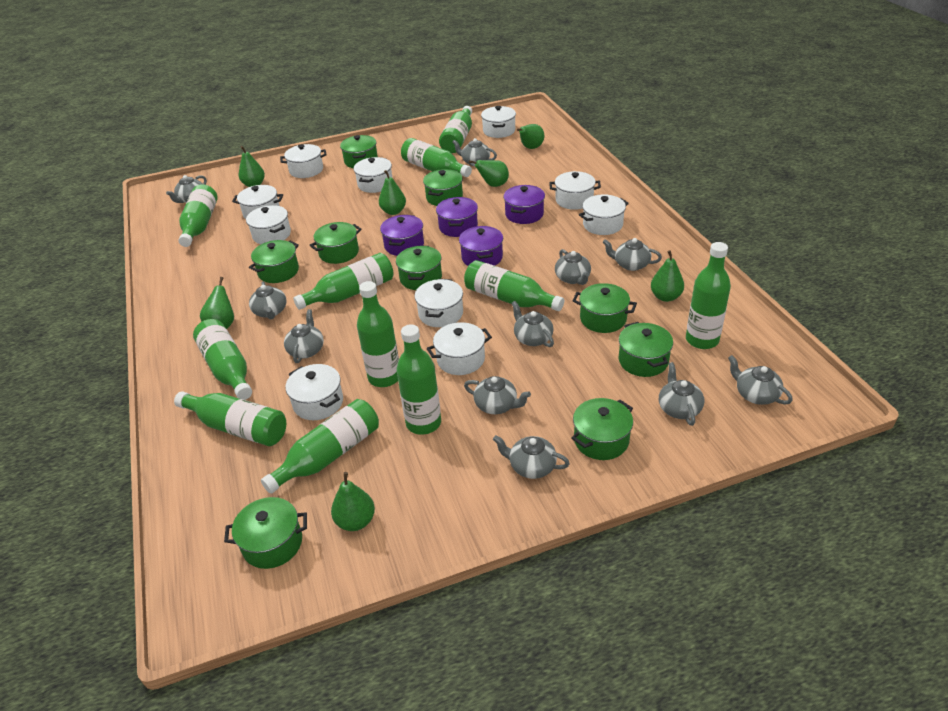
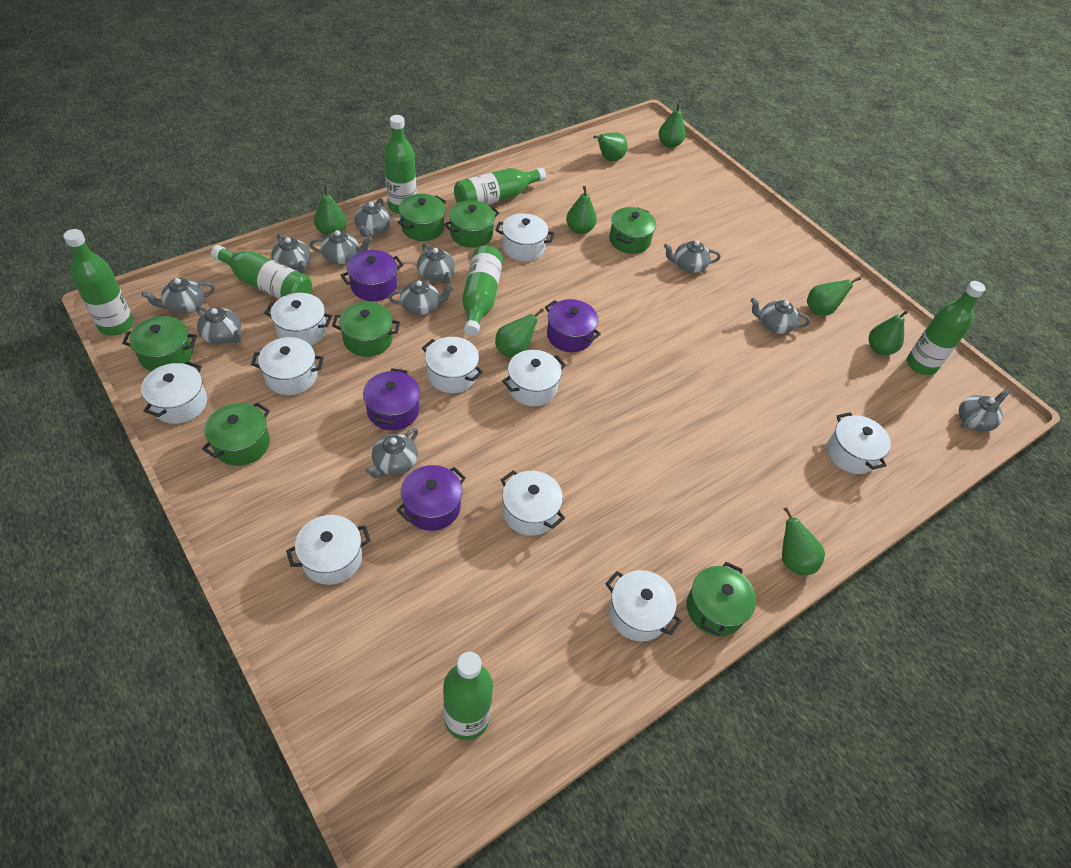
green bottle: [174,391,286,446] [178,184,218,247] [193,319,252,400] [261,399,379,494] [293,253,394,310] [357,281,399,387] [396,324,441,435] [401,138,472,177] [439,106,472,153] [464,260,564,311] [686,242,731,349] = 11 -> [63,229,134,336] [211,245,312,299] [384,115,417,214] [443,652,493,740] [454,168,546,205] [462,246,503,336] [907,281,986,375] = 7
green pear: [200,277,234,329] [239,146,265,187] [331,472,375,531] [379,170,406,215] [469,160,509,187] [517,124,545,149] [651,250,684,302] = 7 -> [314,186,347,236] [495,308,544,358] [566,186,597,234] [594,132,627,161] [659,103,686,148] [782,507,825,576] [807,277,861,316] [869,310,909,355] = 8
green pot: [224,497,307,569] [249,240,299,283] [310,222,362,264] [340,135,378,168] [396,246,442,290] [423,169,463,206] [571,398,633,460] [572,283,637,333] [619,322,673,377] = 9 -> [122,316,197,372] [202,402,270,466] [332,302,400,357] [398,194,446,241] [444,200,499,248] [609,207,656,254] [687,562,756,636] = 7

